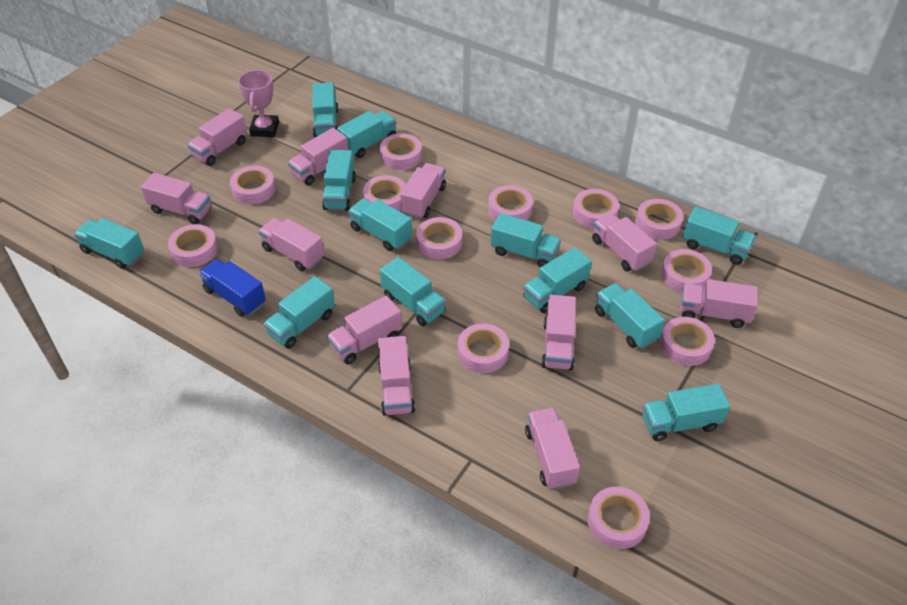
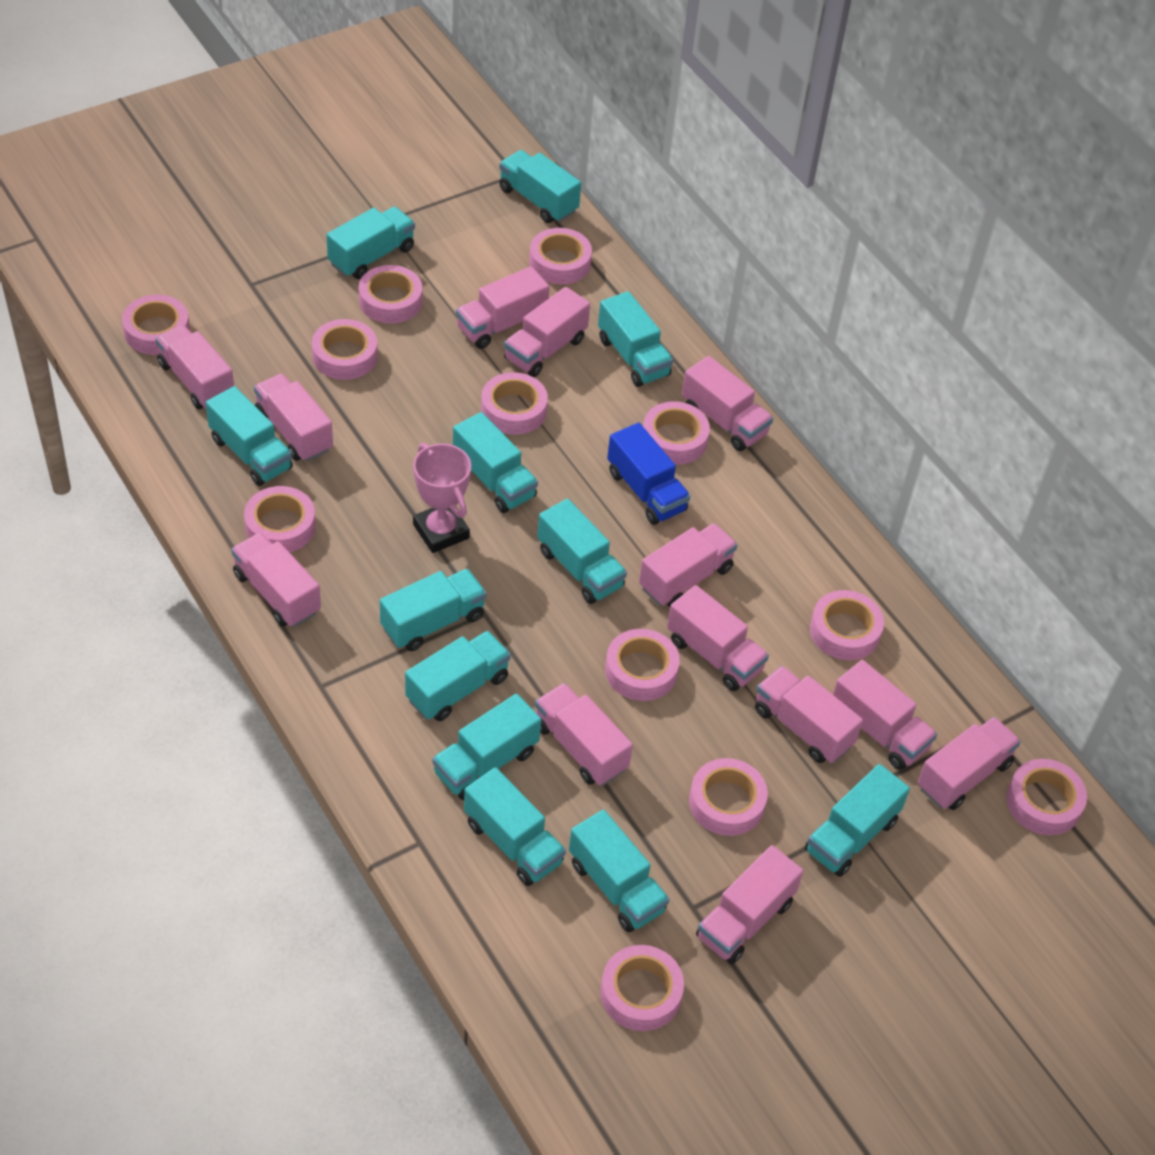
pink truck: [141,173,212,224] [187,108,247,166] [259,218,324,271] [288,128,348,186] [327,295,402,364] [378,336,415,416] [400,163,446,219] [525,408,580,490] [541,295,576,370] [592,213,657,272] [680,279,758,328] = 11 -> [155,325,234,409] [231,532,321,627] [254,374,333,462] [456,266,549,349] [504,287,590,377] [535,683,633,786] [639,523,737,607] [667,585,769,691] [682,356,773,451] [696,845,803,964] [755,666,863,763] [833,660,937,770] [917,717,1021,810] = 13

